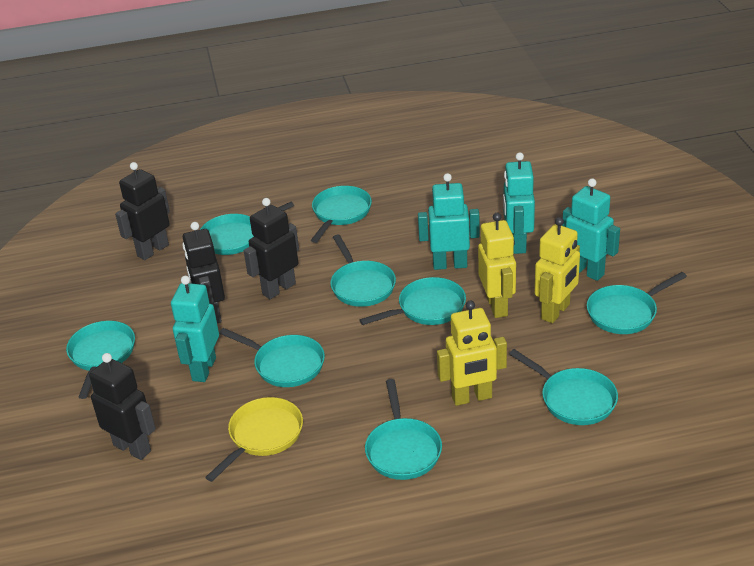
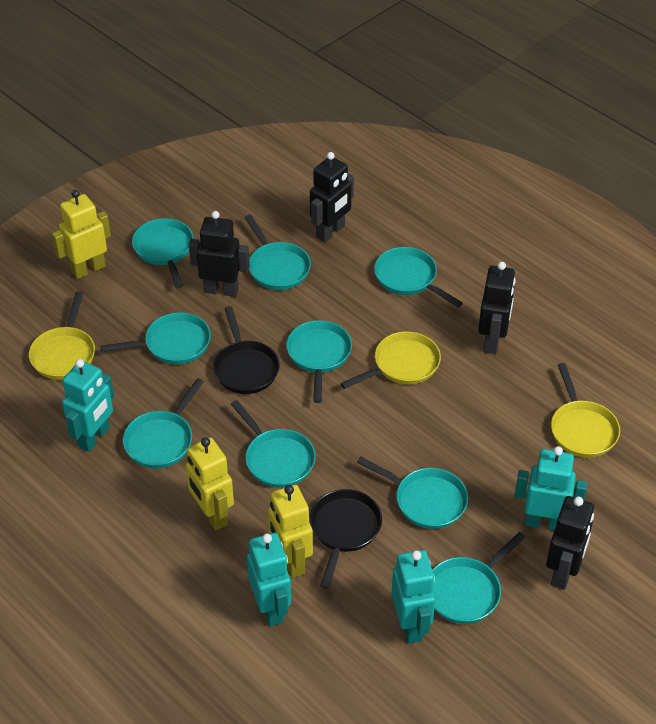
black pan: none = 0 -> [213,306,280,394] [310,489,382,589] = 2
yellow pan: [205,397,303,482] = 1 -> [29,292,95,380] [341,331,441,389] [551,363,620,458] = 3

